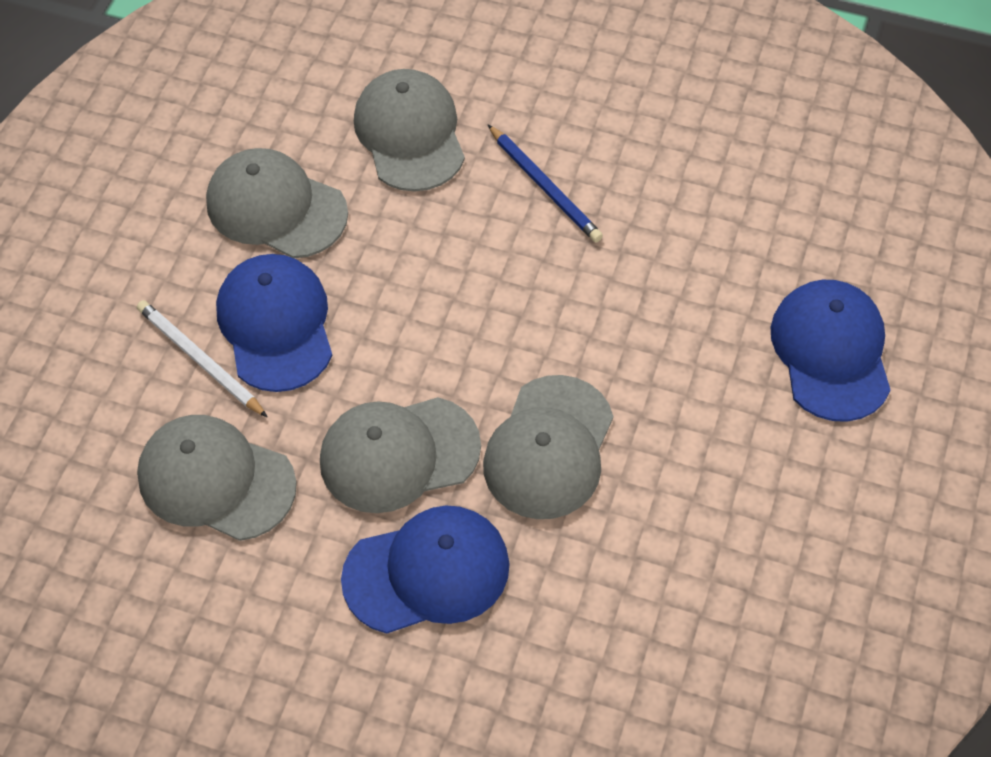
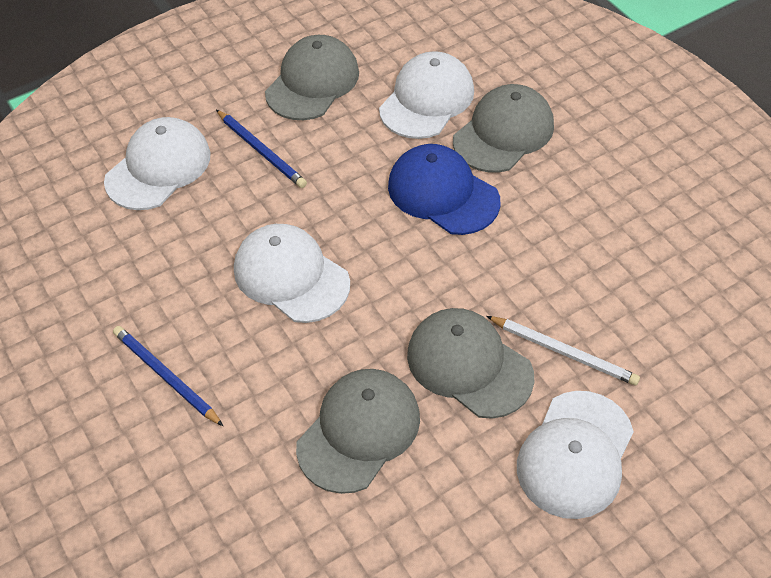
blue cap: [216,254,332,392] [341,505,510,633] [771,280,890,422] = 3 -> [388,144,501,235] = 1
blue pencil: [488,125,603,242] = 1 -> [113,326,223,426] [216,110,307,188] = 2
grey cap: [137,415,297,541] [206,148,348,258] [320,397,481,513] [354,69,465,191] [483,375,613,519] = 5 -> [265,35,359,120] [296,369,420,494] [407,308,534,419] [453,84,554,173] = 4
white cap: none = 0 -> [104,117,210,210] [234,224,350,323] [379,51,474,139] [517,391,634,519] = 4

